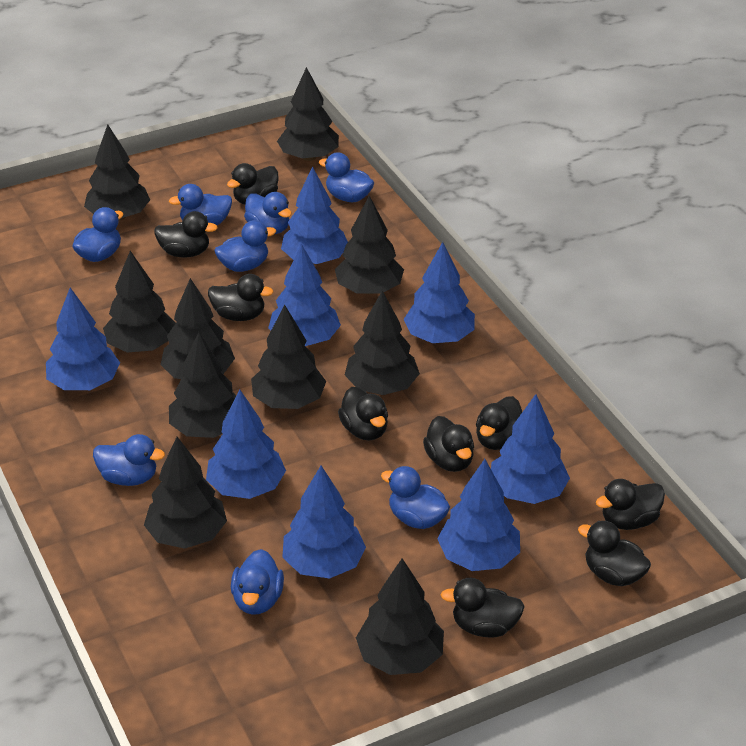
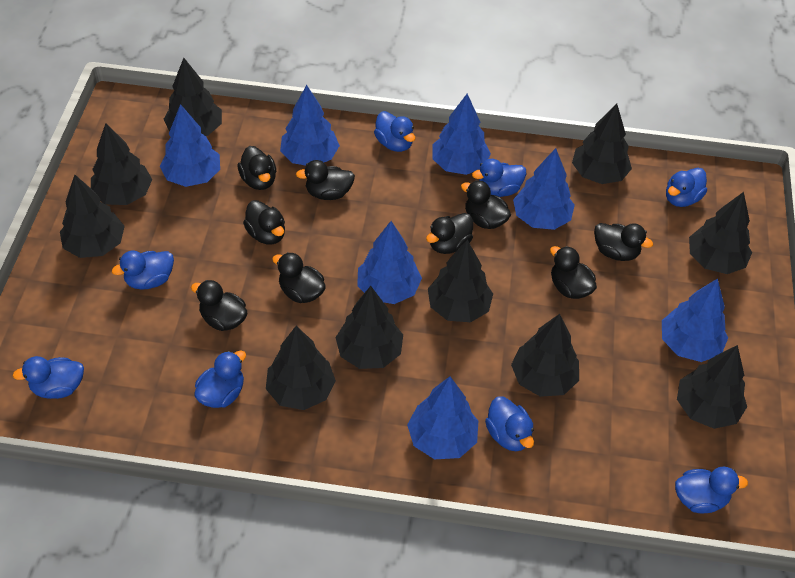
blue tree: [46,288,120,390] [206,390,286,499] [268,244,341,346] [281,166,348,264] [282,466,366,578] [403,242,475,343] [437,459,520,571] [491,394,570,504] = 8 -> [160,104,220,187] [280,85,340,165] [357,221,422,304] [407,376,478,459] [432,94,491,175] [513,148,575,230] [662,279,728,362] = 7

